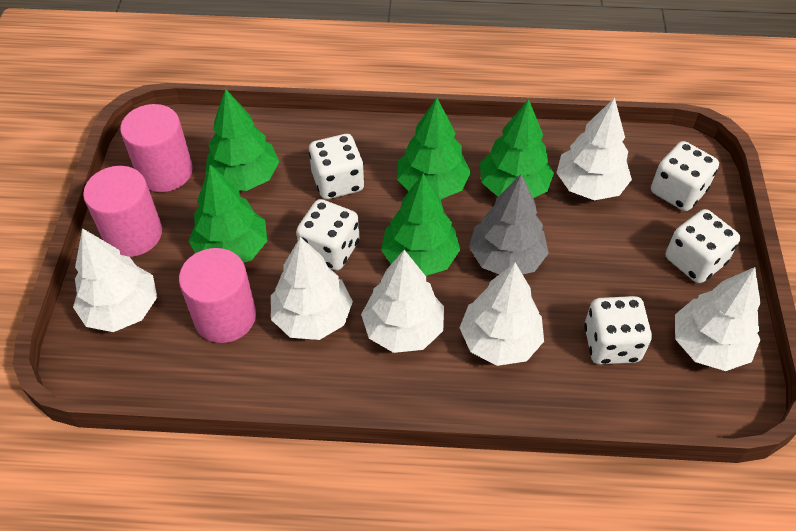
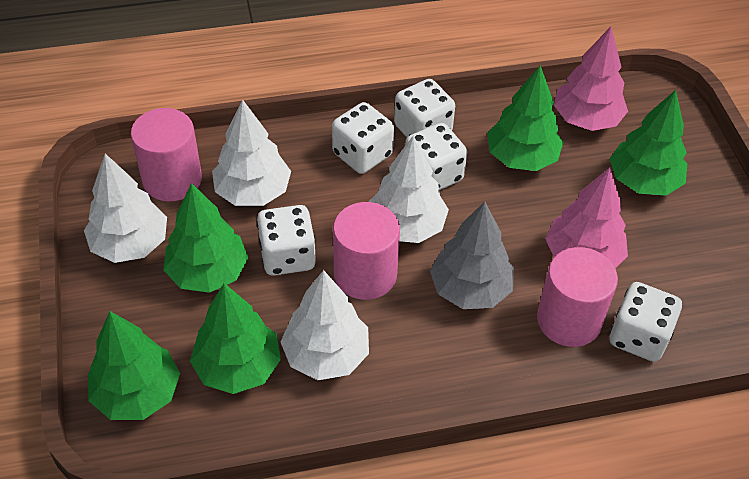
pink tree: none = 0 -> [545,168,628,268] [554,26,628,131] = 2
white tree: [73,228,157,332] [271,237,353,340] [361,250,444,353] [460,263,544,366] [557,97,632,200] [675,267,761,371] = 6 -> [84,154,167,263] [212,99,291,206] [281,270,369,380] [369,135,449,243] = 4

